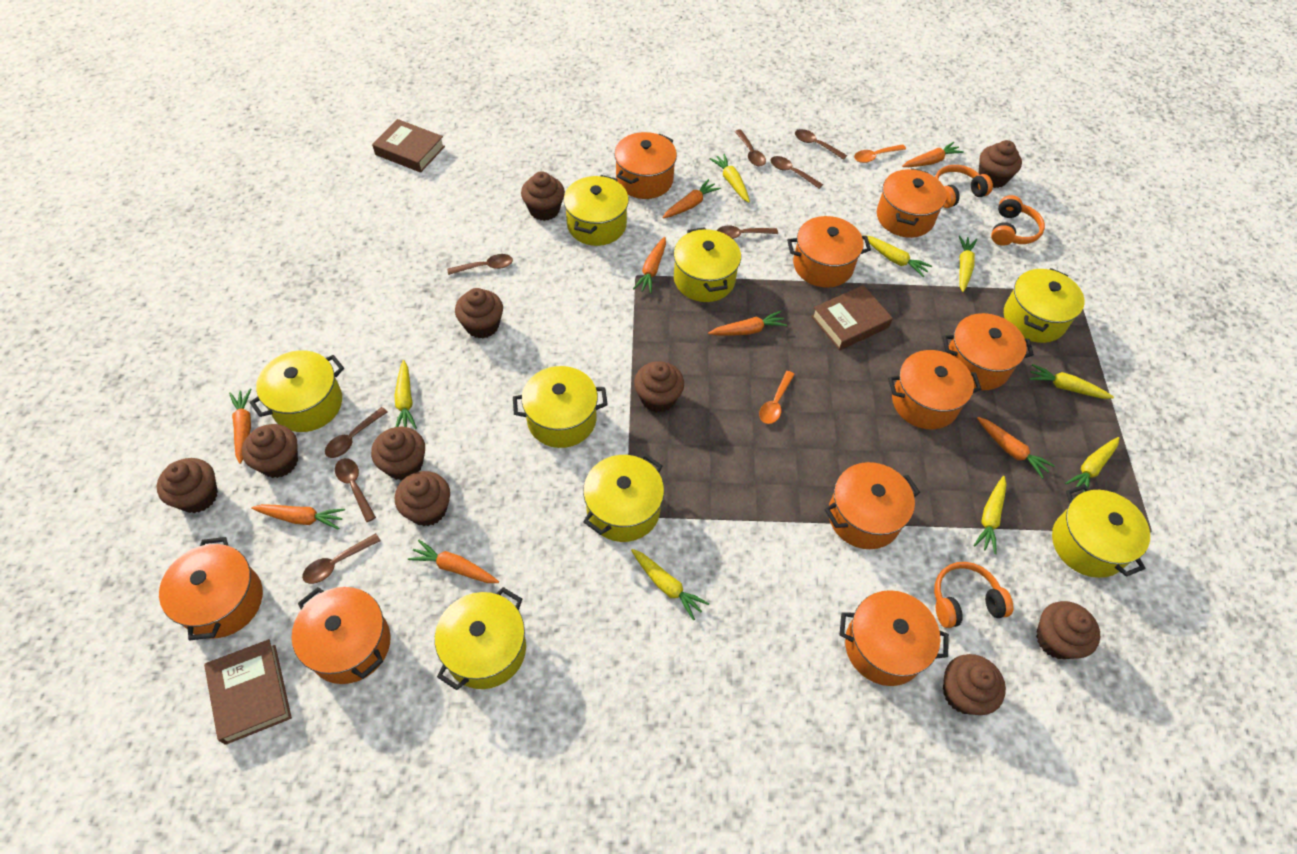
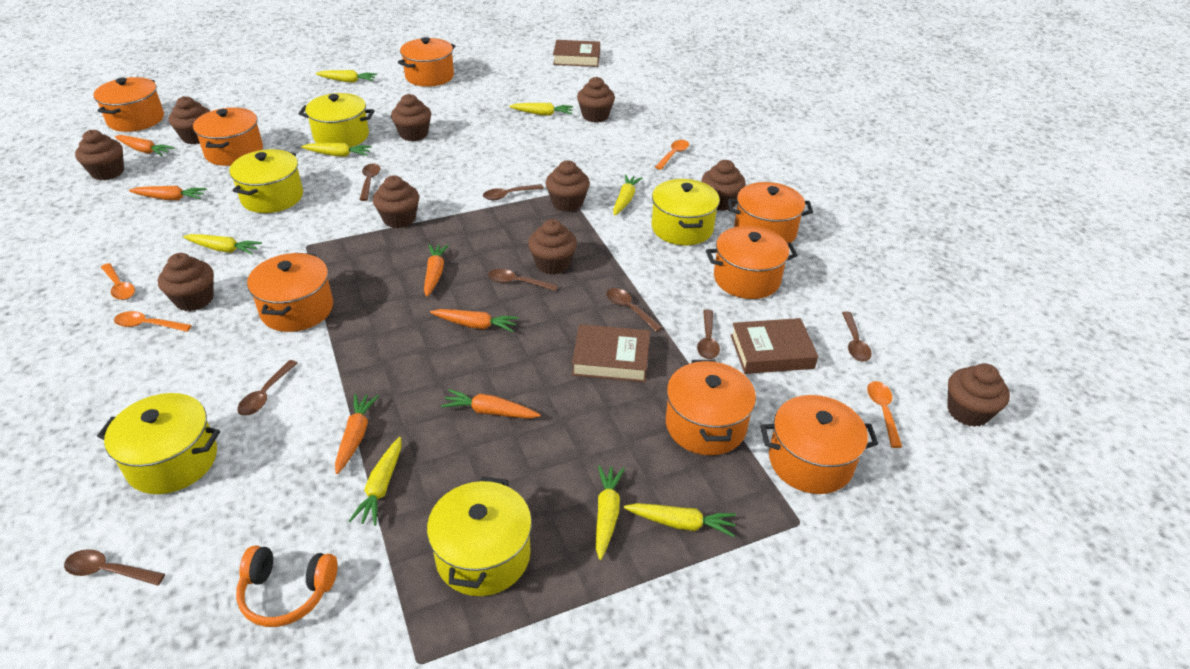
orange carrot: [229,389,251,464] [251,504,345,530] [408,540,499,583] [633,237,666,294] [662,179,721,219] [708,311,787,336] [902,142,964,167] [977,417,1055,479] = 8 -> [115,135,174,156] [129,186,207,200] [335,394,379,474] [424,244,449,297] [430,309,519,332] [441,389,541,419] = 6
orange headphones: [934,562,1013,628] [935,165,993,208] [991,195,1045,246] = 3 -> [236,546,337,627] = 1
orange pot: [159,537,263,640] [292,587,391,684] [614,132,677,199] [787,216,871,288] [825,462,920,549] [840,590,949,686] [877,168,947,238] [888,350,981,429] [943,313,1034,390] = 9 -> [93,77,164,132] [193,107,263,166] [247,253,333,332] [398,37,455,87] [666,360,756,455] [706,226,798,299] [727,182,813,243] [760,395,878,494] = 8
orange spoon: [759,371,795,424] [854,144,906,163] = 2 -> [101,263,135,300] [114,311,192,332] [655,140,689,170] [867,381,902,448] = 4
yellow pot: [250,350,344,432] [435,587,526,690] [513,366,608,448] [564,175,629,246] [583,454,664,542] [674,227,741,302] [1004,268,1085,343] [1052,484,1150,578] = 8 -> [97,393,220,494] [229,149,303,213] [299,93,374,147] [427,476,532,596] [652,179,720,245] = 5

